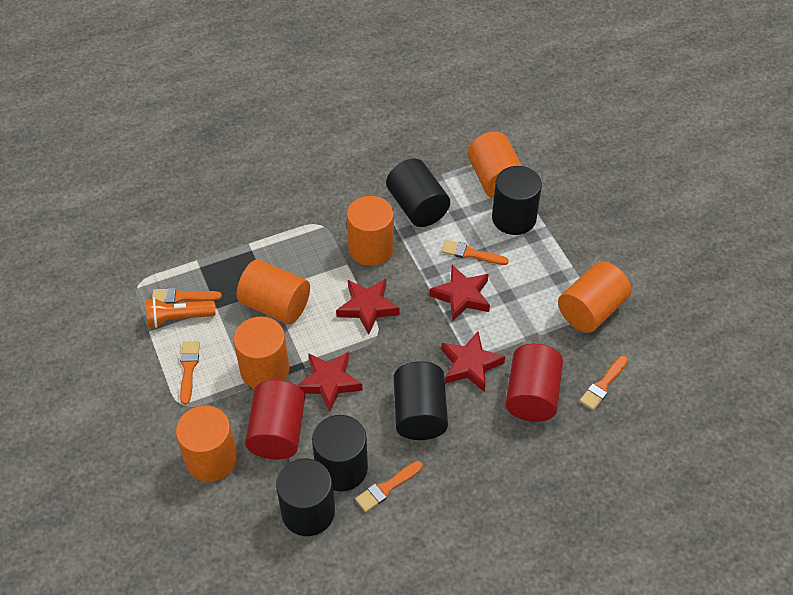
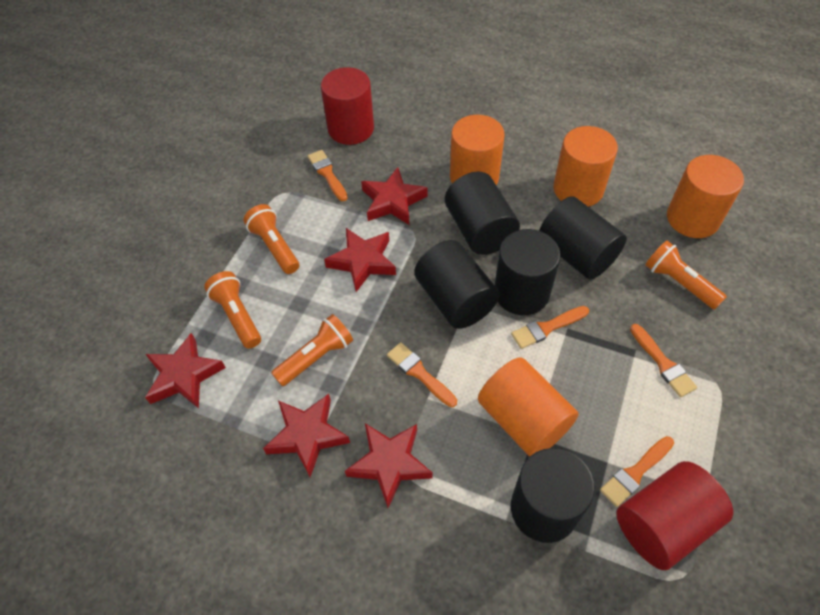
orange cylinder: [176,406,237,482] [234,316,289,389] [236,259,310,324] [347,196,394,266] [468,131,522,199] [558,261,631,333] = 6 -> [450,115,505,185] [478,357,579,457] [553,126,618,207] [667,155,744,238] = 4
orange flashlight: [146,298,216,328] = 1 -> [204,271,261,349] [243,204,299,274] [271,314,353,386] [645,240,727,309] = 4
red star: [297,352,363,412] [336,279,400,335] [429,265,490,322] [441,331,505,392] = 4 -> [145,333,226,408] [263,394,350,477] [324,228,396,292] [345,423,433,508] [361,167,428,225] = 5

